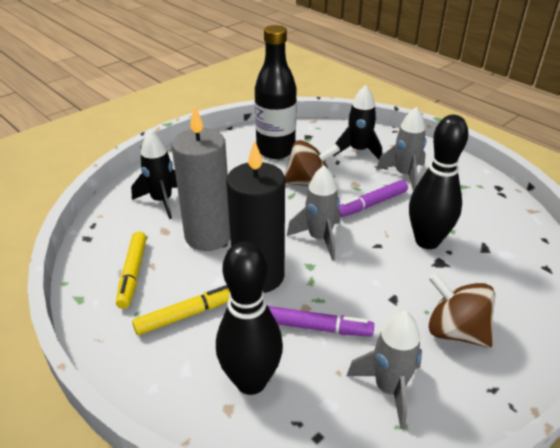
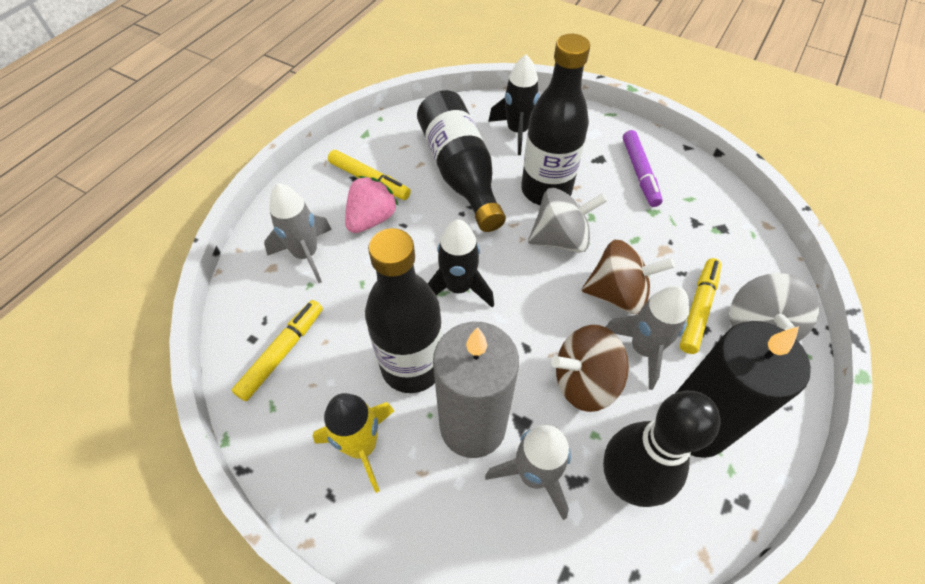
black bottle: [255,25,297,159] = 1 -> [365,228,443,393] [417,90,506,232] [521,34,590,205] = 3
black bowling pin: [216,241,283,395] [409,115,468,249] = 2 -> [603,391,721,507] = 1
grey spinning top: none = 0 -> [528,188,607,253] [730,273,819,342] = 2
pink strawberry: none = 0 -> [345,176,399,233] = 1
purple marker: [268,306,374,337] [339,180,408,217] = 2 -> [623,130,663,207] = 1
yellow marker: [116,231,147,309] [132,285,230,335] = 2 -> [231,300,323,401] [328,150,411,200] [680,258,722,354] = 3
yellow rocket: none = 0 -> [313,393,394,493] = 1

